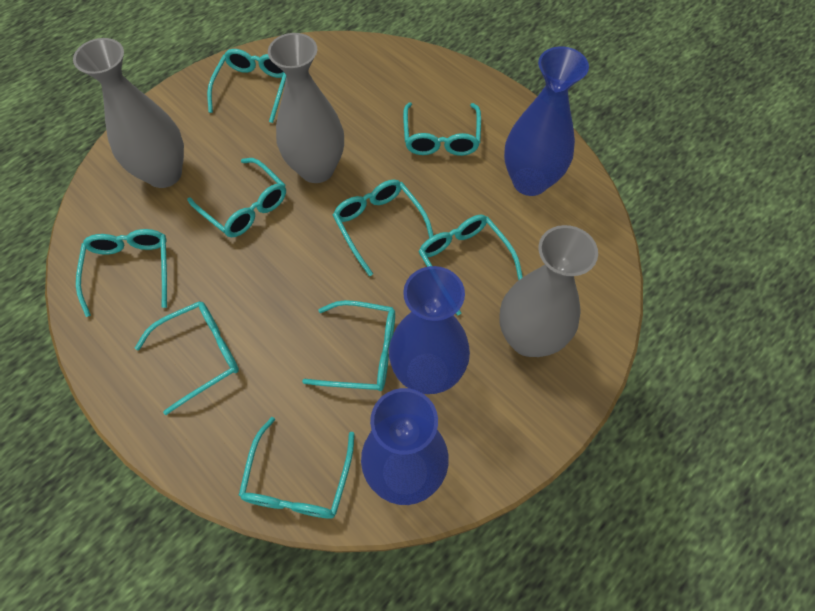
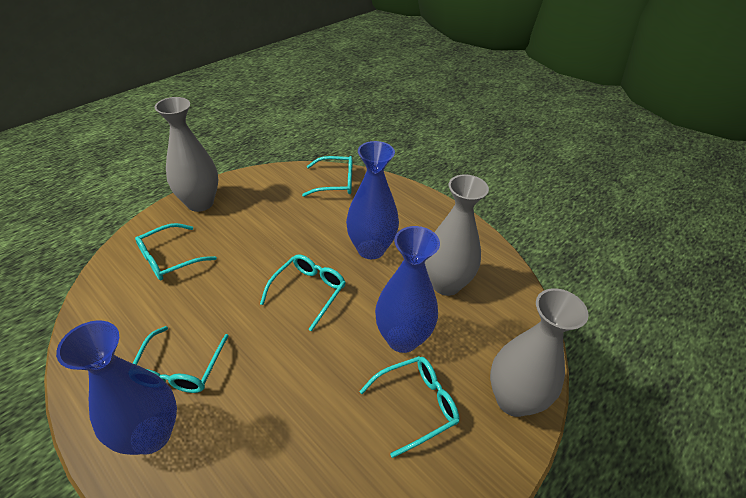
turquoise glasses: [76,229,167,317] [135,301,239,415] [187,158,286,238] [207,49,286,123] [238,417,355,519] [302,300,395,391] [333,180,434,276] [403,102,481,156] [418,215,523,316] = 9 -> [133,326,229,393] [135,223,217,280] [260,254,346,331] [302,156,352,197] [359,356,459,458] = 5

